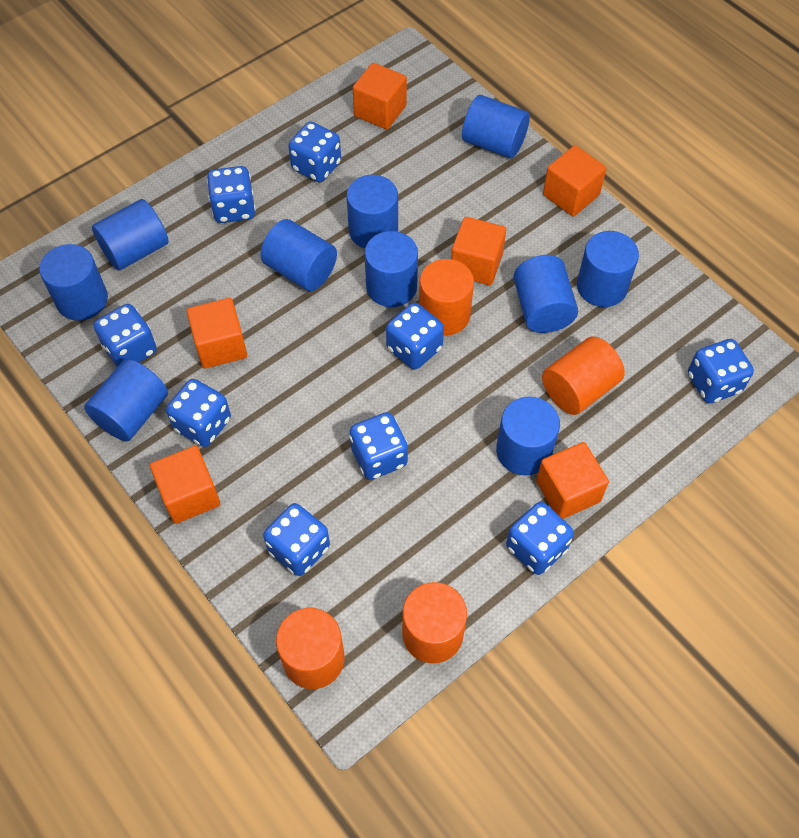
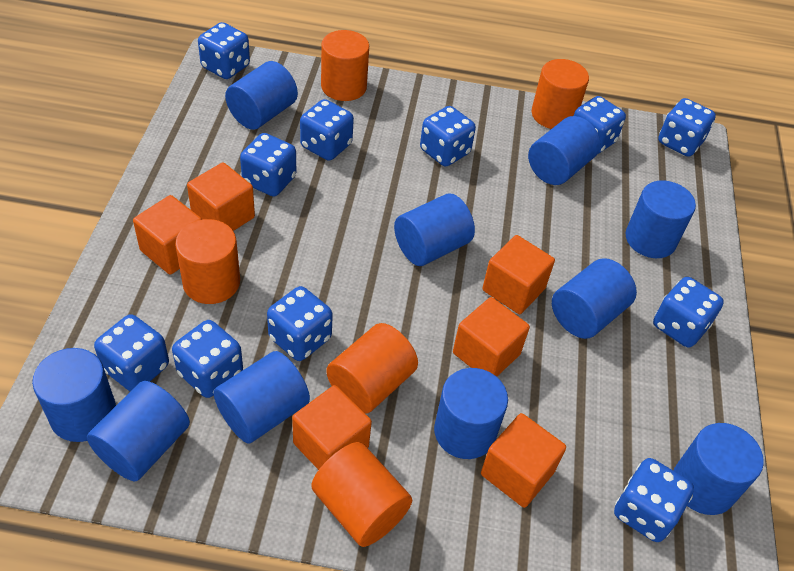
blue dice: [94,304,157,367] [166,379,231,447] [207,166,256,223] [263,503,330,576] [288,122,341,182] [349,412,408,480] [386,303,444,370] [506,502,574,575] [688,339,754,403] = 9 -> [94,314,169,391] [172,320,243,398] [198,22,250,79] [240,133,296,197] [267,286,333,361] [300,99,354,161] [420,106,476,167] [574,96,626,154] [614,458,694,542] [653,277,724,348] [658,98,716,157] = 11
orange cylinder: [276,608,345,689] [402,582,467,663] [419,259,474,336] [542,336,625,415] = 4 -> [175,219,240,304] [311,442,412,547] [321,30,369,101] [326,323,418,414] [531,59,589,129] = 5

